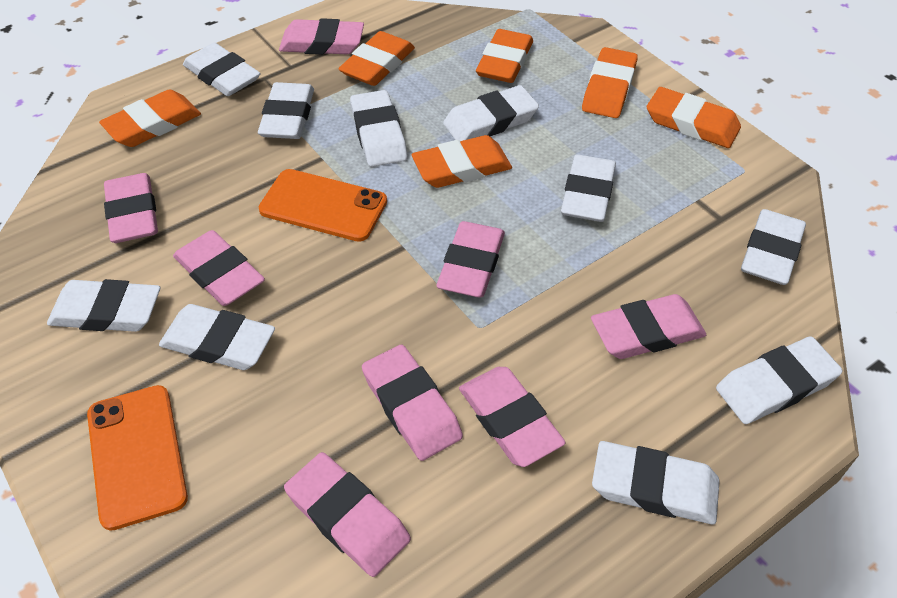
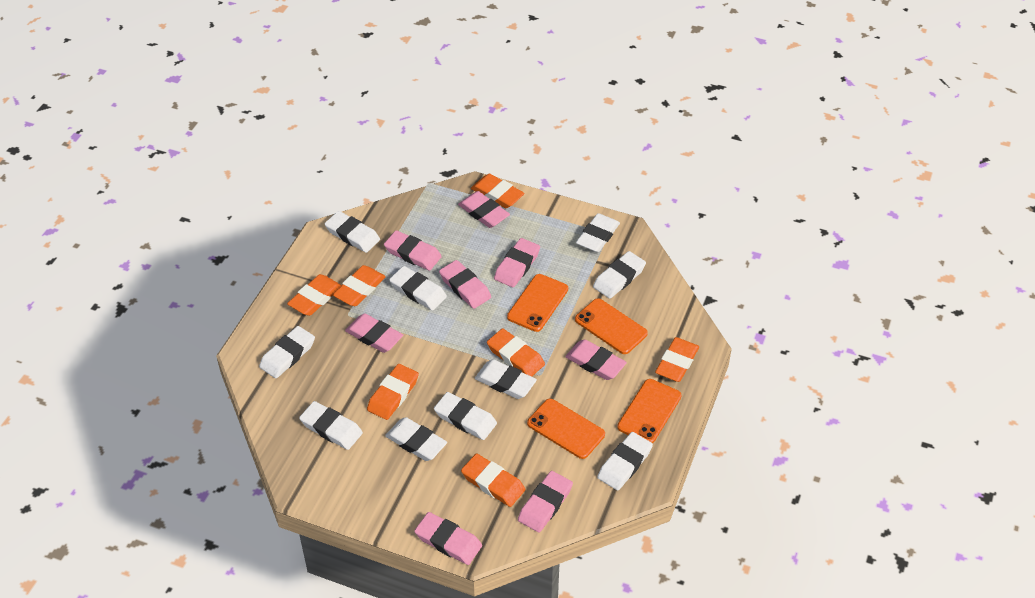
orange eraser: [99,90,201,147] [338,31,415,86] [412,135,512,188] [476,29,533,83] [582,47,638,118] [647,87,741,148] = 6 -> [287,274,342,316] [333,265,386,306] [367,364,419,420] [461,454,525,507] [471,174,525,208] [487,328,545,377] [655,337,699,382] = 7
orange phone: [87,385,188,531] [259,169,387,242] = 2 -> [507,274,568,332] [527,399,605,459] [575,298,648,354] [617,379,682,443] = 4

